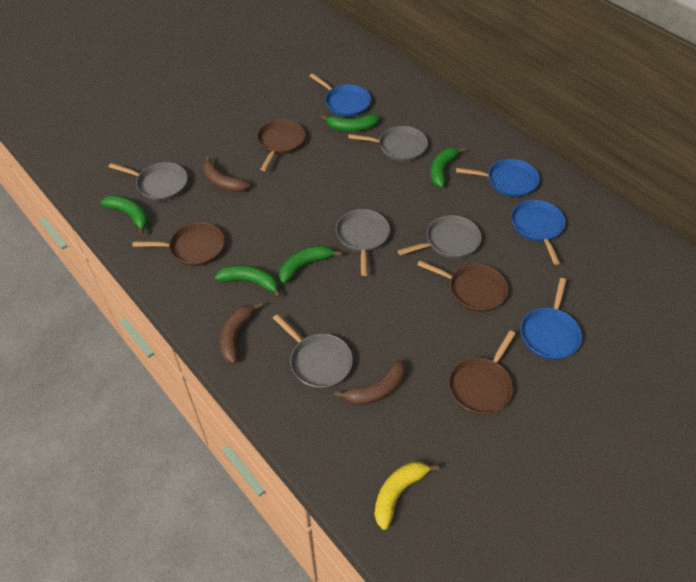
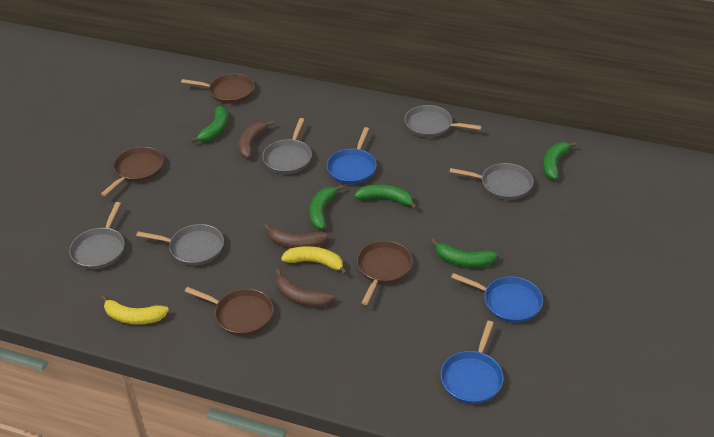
blue pan: [310,73,371,117] [456,159,540,197] [511,200,566,265] [520,278,582,360] = 4 -> [326,127,376,184] [440,321,503,404] [451,273,543,323] = 3
yellow banana: [374,462,439,530] = 1 -> [101,295,169,324] [281,246,347,275] = 2

